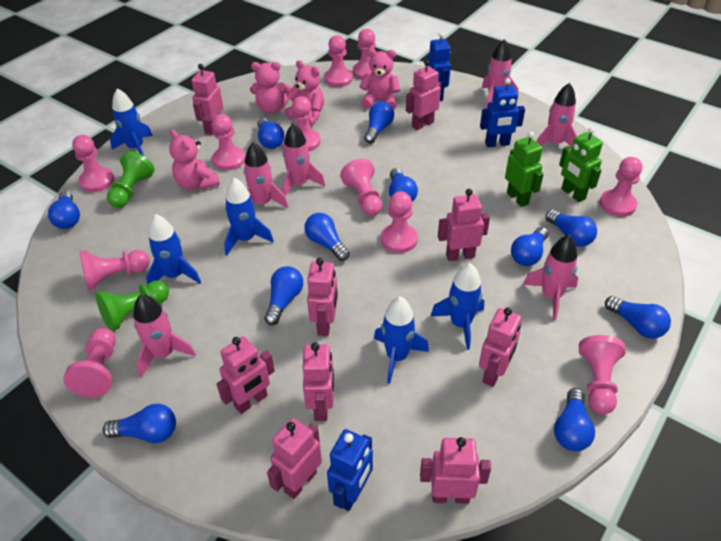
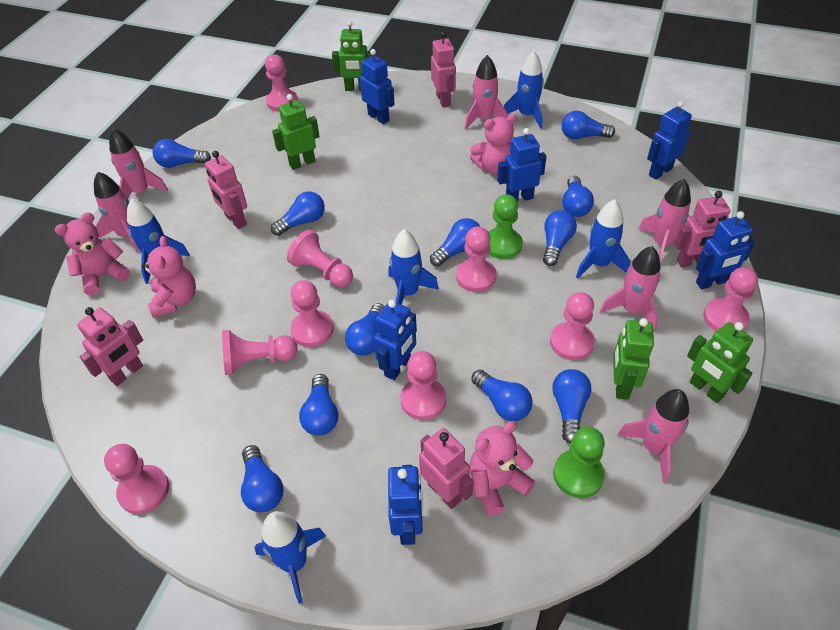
blue robot: [327,429,373,511] [427,32,451,101] [480,78,525,147] = 3 -> [360,49,395,124] [374,300,417,380] [388,465,423,545] [497,128,546,202] [647,101,692,179] [696,211,755,289] = 6
green robot: [505,132,544,207] [559,127,603,202] = 2 -> [272,94,320,170] [332,21,372,91] [613,318,654,400] [687,322,753,403] = 4
pink pawn: [63,328,116,398] [72,135,114,192] [80,250,150,290] [212,114,245,170] [292,96,320,151] [324,35,353,87] [340,159,382,216] [353,29,376,79] [381,192,418,253] [579,335,626,414] [600,157,642,217] = 11 -> [104,444,169,514] [222,330,298,375] [265,54,298,112] [287,230,353,287] [290,280,334,347] [400,351,446,420] [456,226,496,292] [550,292,595,360] [703,267,758,332] = 9
pink robot: [191,64,223,135] [216,336,275,414] [267,418,322,499] [303,342,334,421] [307,258,338,336] [406,60,441,130] [420,437,491,504] [438,189,490,261] [479,307,521,387] = 9 -> [77,307,143,386] [205,151,247,229] [419,428,473,509] [431,32,456,107] [675,191,731,267] = 5

